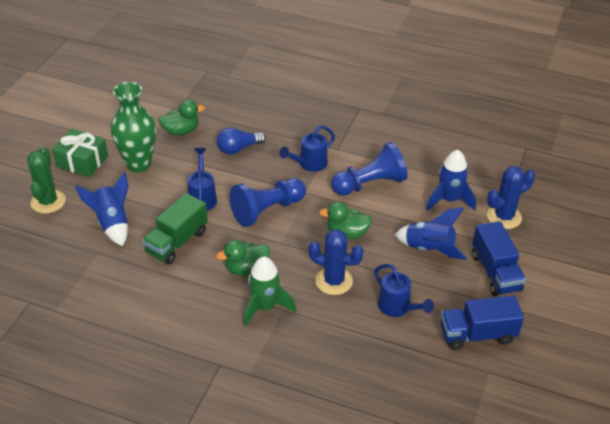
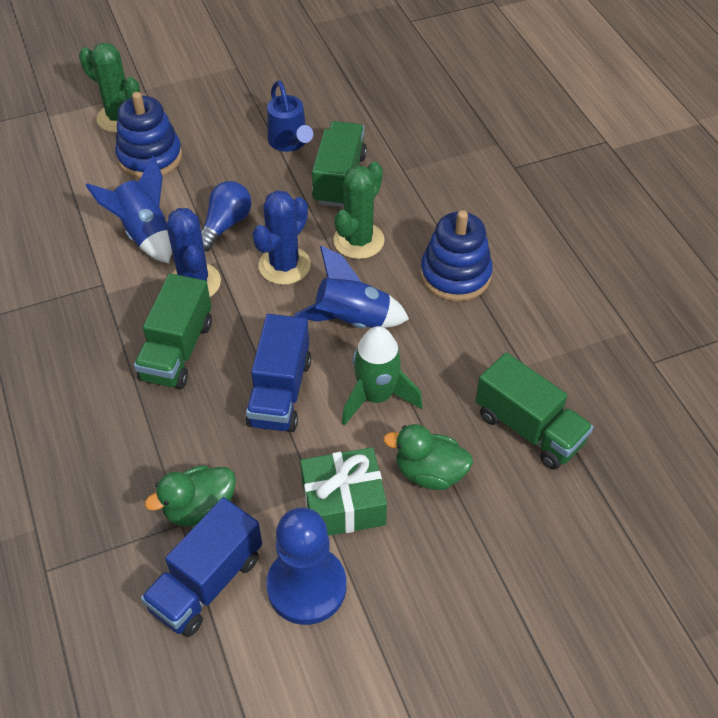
blue pawn: [229,178,306,227] [331,142,408,196] = 2 -> [267,507,346,625] = 1
blue rocket: [75,172,129,246] [395,208,467,260] [426,150,476,211] = 3 -> [85,156,172,264] [294,246,409,328] = 2
blue stacking toy: none = 0 -> [115,92,182,178] [420,210,493,301] = 2
blue watering can: [187,148,217,211] [279,125,335,172] [374,264,434,317] = 3 -> [267,81,313,152] = 1
green cactus: [27,147,66,214] = 1 -> [79,43,140,133] [333,161,385,259] = 2
green duck: [159,99,205,135] [216,240,270,276] [319,201,372,239] = 3 -> [145,465,236,527] [383,424,473,490] = 2
green truck: [142,193,208,265] = 1 -> [134,274,212,389] [312,121,367,207] [475,352,593,470] = 3
green vase: [111,82,156,173] = 1 -> none = 0

